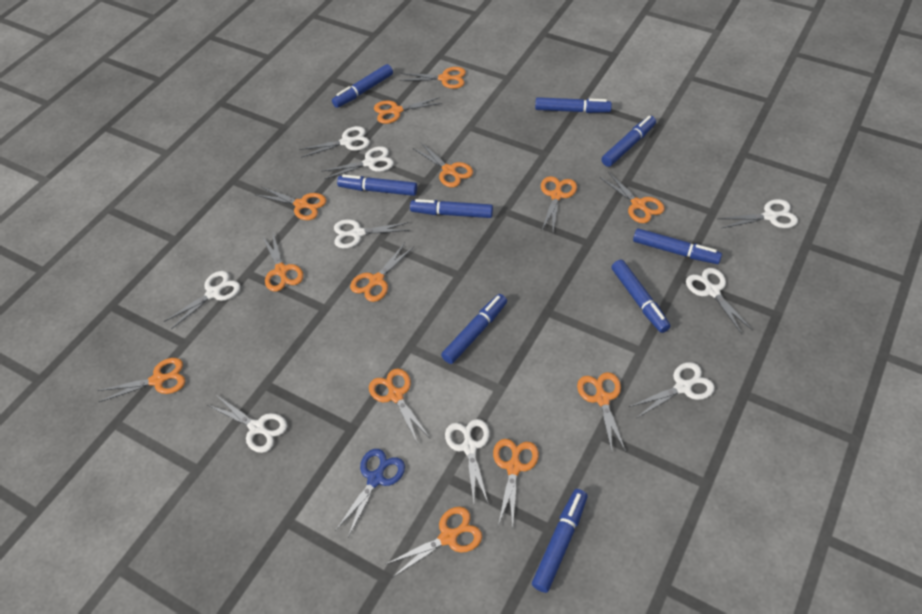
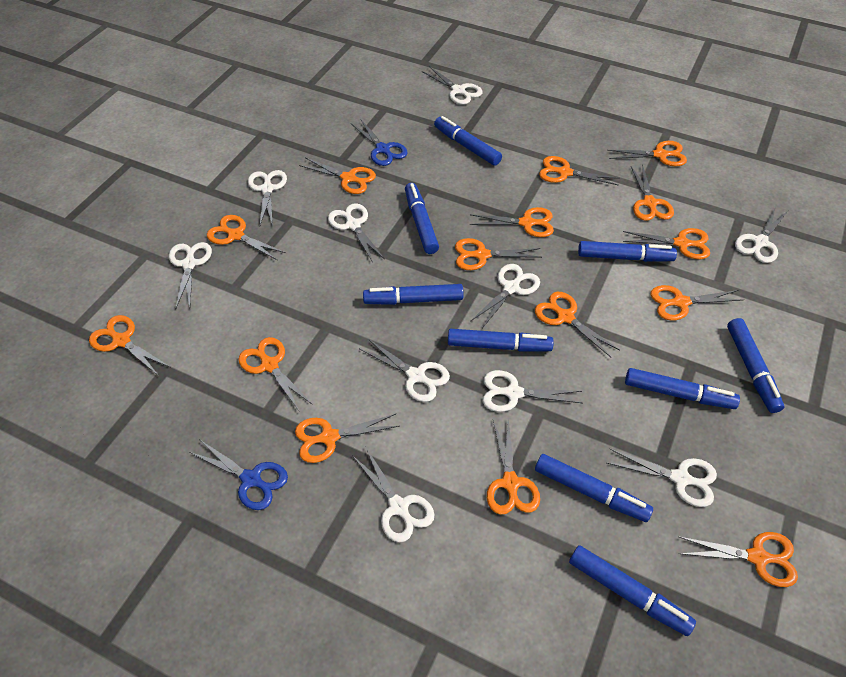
blue scissors: [335,449,405,537] = 1 -> [189,439,288,510] [351,119,408,166] = 2
orange scissors: [97,358,185,402] [256,187,326,220] [263,233,303,292] [350,243,414,302] [369,369,430,444] [374,97,442,124] [386,507,482,578] [400,67,466,89] [413,143,473,187] [493,439,539,528] [541,176,577,232] [577,372,626,452] [600,172,664,223] = 13 -> [89,315,170,376] [207,215,286,261] [238,337,313,412] [295,414,399,463] [299,157,376,194] [455,238,542,270] [470,207,554,237] [487,419,540,515] [535,292,620,357] [539,156,620,186] [607,141,687,166] [623,228,710,259] [631,164,674,221] [650,285,743,321] [678,532,798,587] = 15
white scissors: [164,271,241,329] [208,394,287,453] [299,126,370,158] [321,146,394,179] [334,219,410,249] [445,419,490,503] [629,362,715,418] [686,268,752,334] [718,199,798,228] = 9 -> [169,242,212,308] [248,170,287,226] [328,203,384,263] [352,446,435,542] [360,339,450,402] [421,66,483,105] [470,264,540,328] [483,370,582,412] [607,449,717,507] [735,207,788,263] = 10

